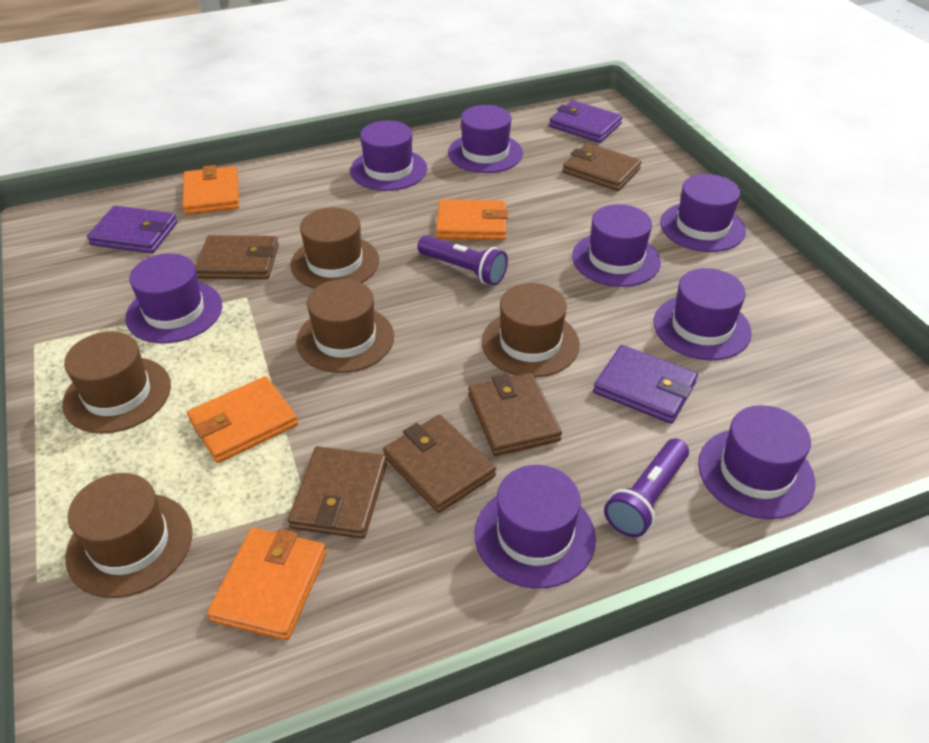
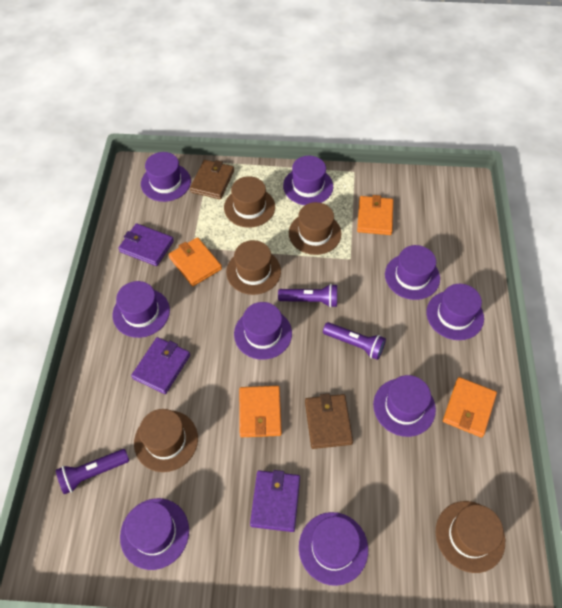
brown wallet: [195,235,279,279] [288,446,387,539] [383,415,496,513] [468,373,562,456] [563,143,642,191] = 5 -> [190,160,234,199] [305,393,353,449] = 2
purple flashlight: [417,235,508,286] [604,438,689,537] = 2 -> [56,449,129,494] [278,284,337,308] [323,322,386,360] = 3
purple hat: [125,254,222,343] [350,121,427,191] [448,105,523,173] [475,465,596,588] [572,204,661,287] [654,268,752,360] [660,174,746,252] [698,405,815,519] = 8 -> [112,281,170,338] [120,498,189,570] [141,152,191,202] [234,302,292,360] [283,156,333,205] [299,512,368,586] [373,375,436,437] [385,245,440,300] [426,284,484,340] = 9

